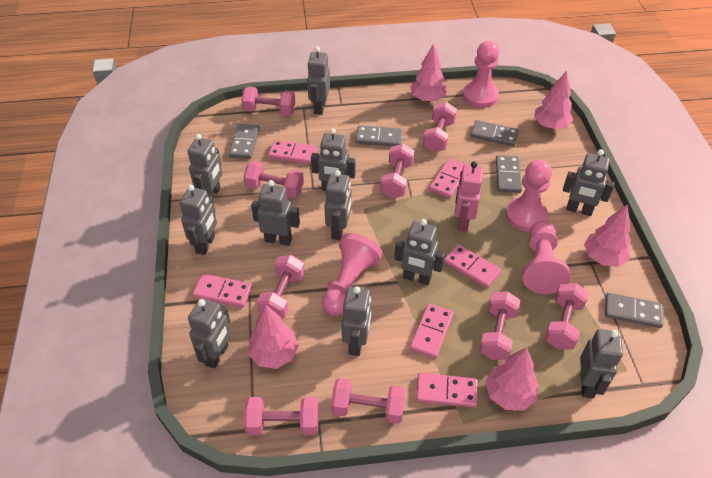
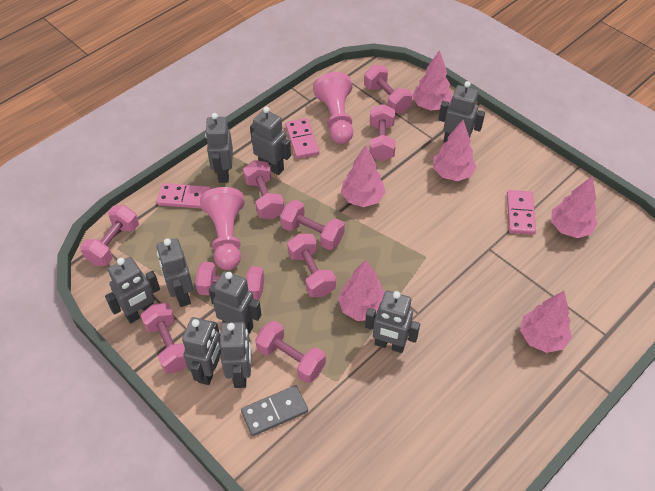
grey domino: [229,124,259,159] [356,125,402,146] [471,120,519,146] [496,155,522,193] [605,293,663,328] = 5 -> [241,385,308,436] = 1
grey robot: [180,185,217,255] [188,134,223,200] [188,298,231,369] [251,180,300,246] [307,46,330,115] [311,128,356,191] [324,170,352,240] [342,286,371,356] [394,219,445,285] [563,149,615,216] [580,329,623,399] = 11 -> [105,257,160,323] [157,238,193,307] [182,317,221,385] [205,113,233,183] [209,271,261,334] [220,322,251,388] [250,107,291,175] [365,291,420,353] [438,81,485,143] = 9
pink domino: [193,274,252,308] [268,140,318,164] [410,303,454,358] [416,373,478,408] [429,158,466,198] [444,244,501,288] = 6 -> [157,183,211,208] [286,118,319,159] [507,190,536,235] = 3
pink pawn: [322,233,382,316] [463,41,499,108] [505,160,552,232] [523,221,570,294] = 4 -> [200,187,245,270] [313,72,353,144] = 2
pink robot: [454,161,483,232] = 1 -> none = 0
pink tree: [248,305,299,369] [410,44,447,102] [485,347,538,411] [534,71,573,130] [584,205,631,267] = 5 -> [338,259,385,321] [341,145,386,207] [412,50,452,111] [433,120,476,181] [520,291,572,353] [551,176,598,238] = 6

